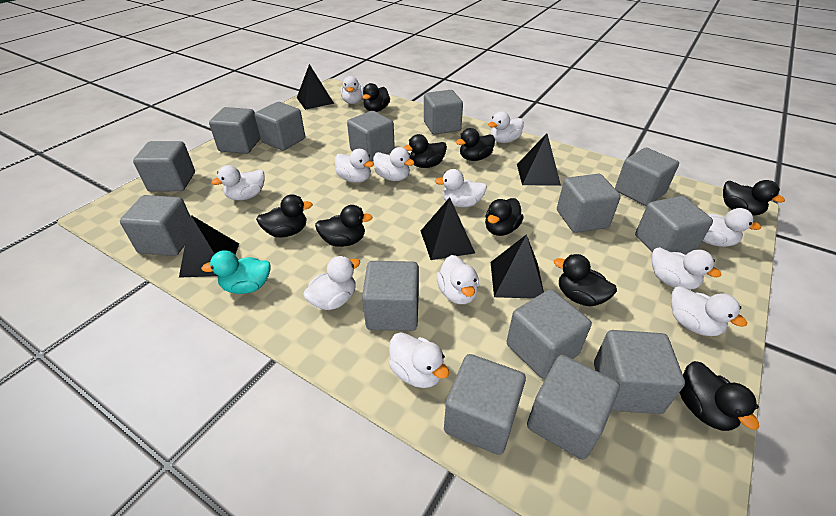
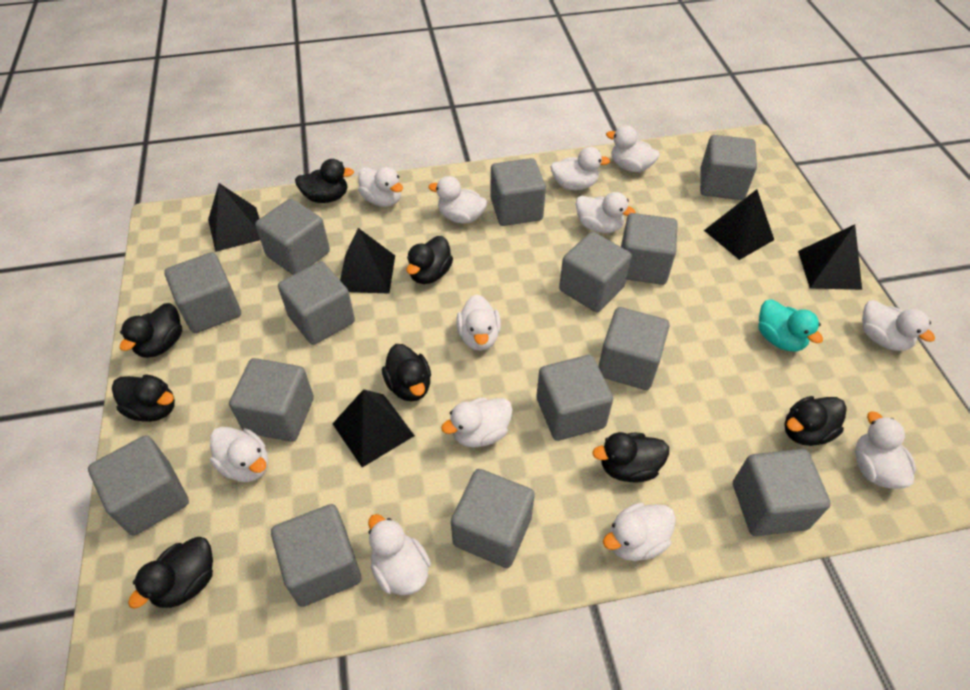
black duck: [256,194,313,238] [315,205,373,247] [363,83,390,112] [403,134,447,168] [456,128,495,161] [485,198,524,236] [554,254,617,306] [679,361,759,431] [723,180,785,216] = 9 -> [112,374,175,422] [120,303,182,358] [128,537,213,609] [295,159,354,203] [382,344,431,402] [406,236,453,284] [592,432,669,483] [784,396,847,446] = 8

